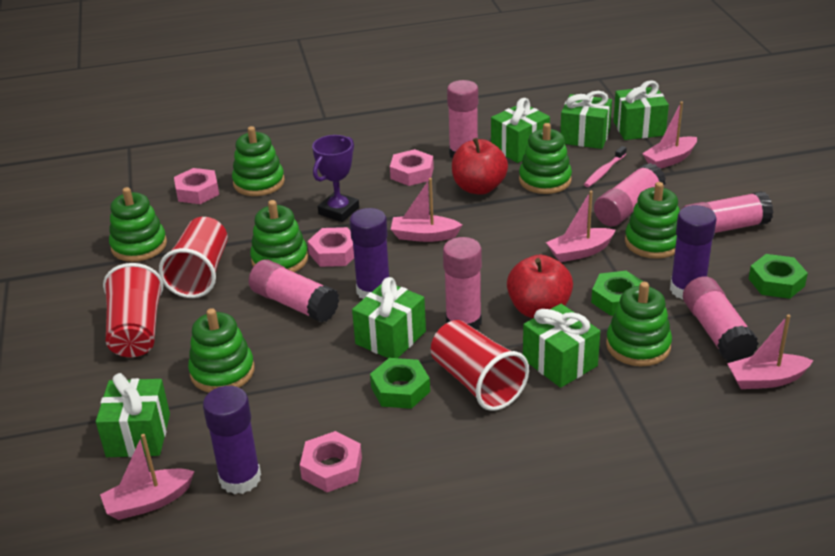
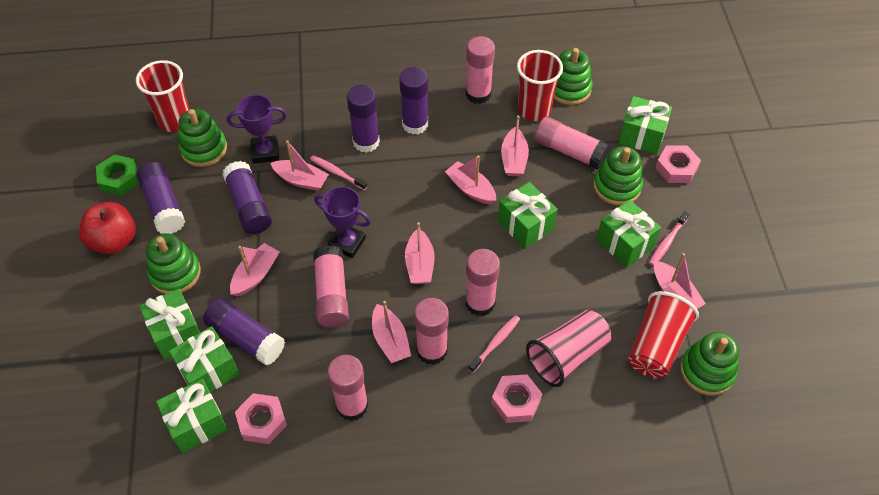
green nut: [370,358,430,409] [591,271,644,316] [749,254,808,299] = 3 -> [96,154,139,196] = 1
green stacking toy: [109,187,167,262] [188,308,254,392] [232,126,285,196] [250,200,308,273] [519,123,572,194] [606,282,672,366] [625,182,680,259] = 7 -> [146,233,201,294] [178,109,227,167] [554,48,593,105] [593,146,643,205] [680,332,739,395] = 5
pink boat: [100,434,195,520] [391,178,462,242] [546,191,615,262] [642,101,697,168] [727,314,814,389] = 5 -> [230,243,279,297] [270,140,329,191] [372,301,411,363] [405,222,435,284] [445,155,496,204] [501,116,529,176] [654,253,706,309] = 7
pink cup: none = 0 -> [526,310,611,387] = 1
pink nut: [174,168,219,204] [300,431,362,492] [308,227,354,267] [390,149,434,186] = 4 -> [235,393,287,444] [491,374,542,423] [655,145,701,183] = 3
pink toothbrush: [584,146,627,187] = 1 -> [310,155,367,190] [468,315,520,373] [649,211,690,266] = 3
purple glue stick: [203,386,261,494] [350,208,389,299] [670,205,717,300] = 3 -> [137,162,185,234] [203,298,285,365] [222,161,272,234] [347,85,380,153] [399,67,428,134] = 5
purple trophy: [312,135,359,222] = 1 -> [227,94,287,164] [314,186,371,258] = 2
red apple: [452,138,508,195] [507,255,573,318] = 2 -> [79,202,136,254] = 1

